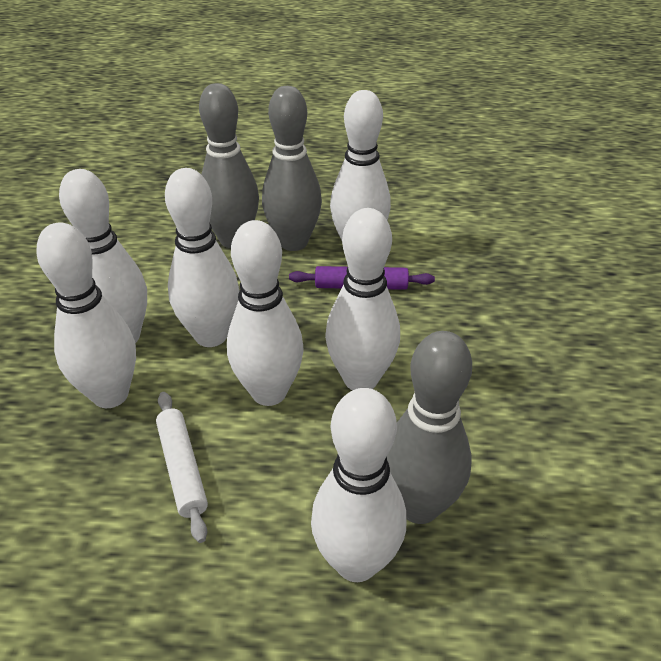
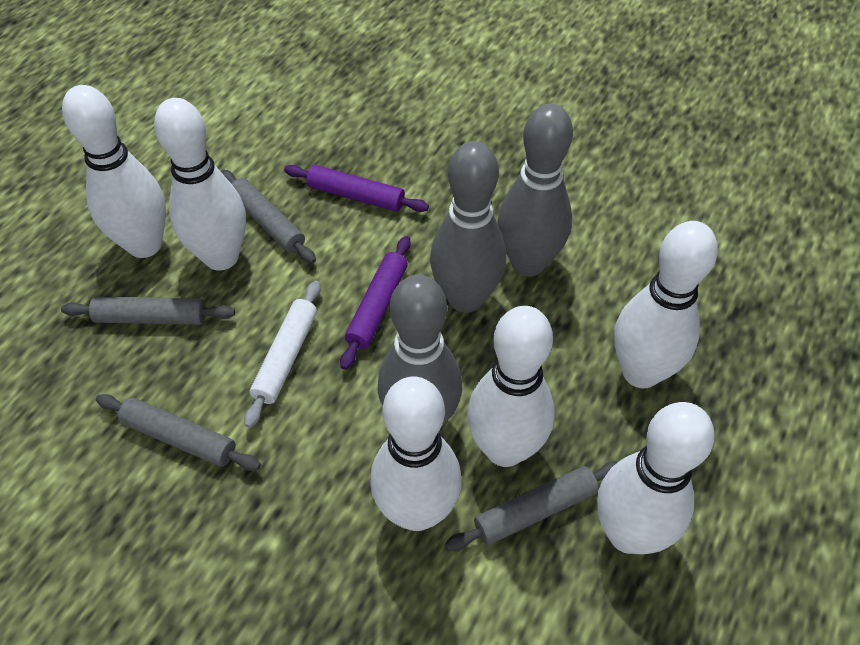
grey rolling pin: none = 0 -> [61,297,235,325] [96,394,261,471] [221,170,316,264] [445,461,619,551] = 4
purple rolling pin: [289,266,435,290] = 1 -> [284,165,429,212] [340,236,411,370] = 2
white bowling pin: [36,222,136,408] [59,169,147,343] [165,168,239,347] [227,220,304,406] [311,388,406,582] [325,208,400,390] [330,90,391,240] = 7 -> [62,85,166,258] [154,98,246,271] [370,376,461,531] [467,306,555,467] [597,402,714,554] [614,221,718,388] = 6

